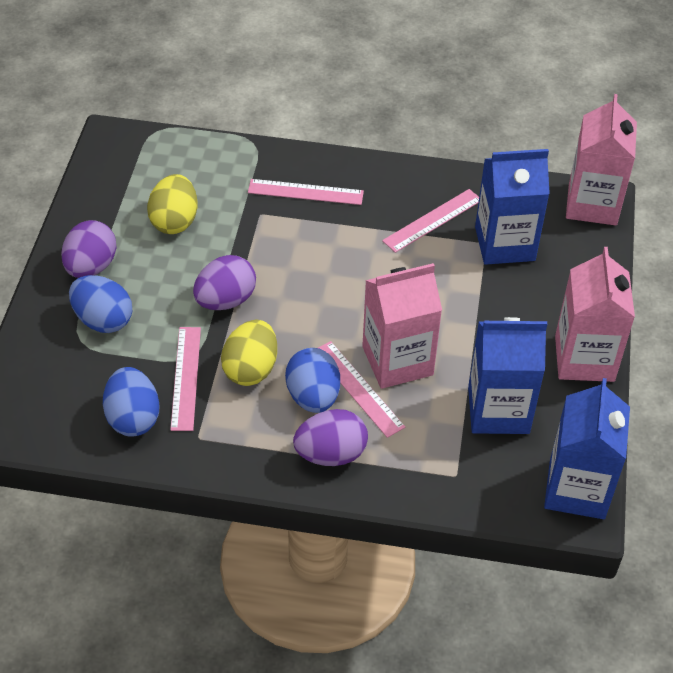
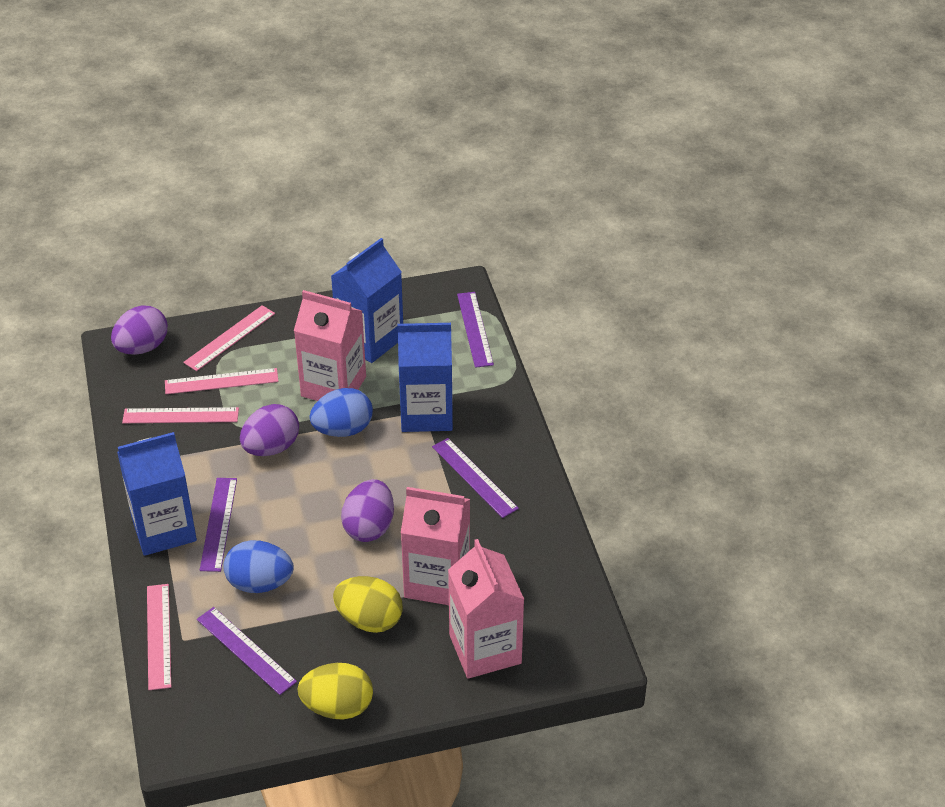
blue egg: [69,275,132,333] [103,367,160,437] [285,348,340,413] = 3 -> [223,540,294,593] [309,388,373,437] = 2
purple ruler: none = 0 -> [197,607,297,695] [200,478,237,572] [432,438,519,518] [457,292,494,368] = 4

